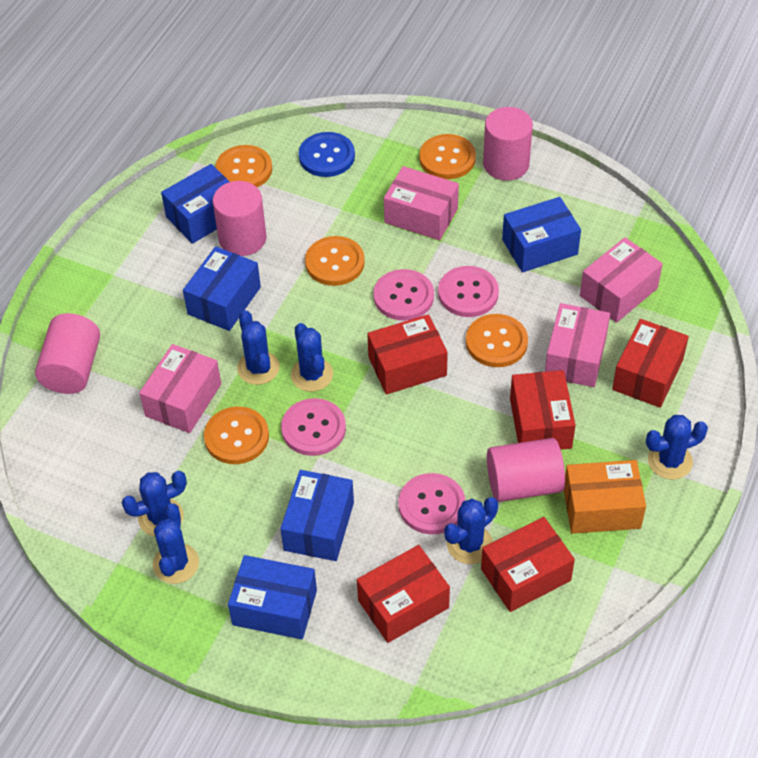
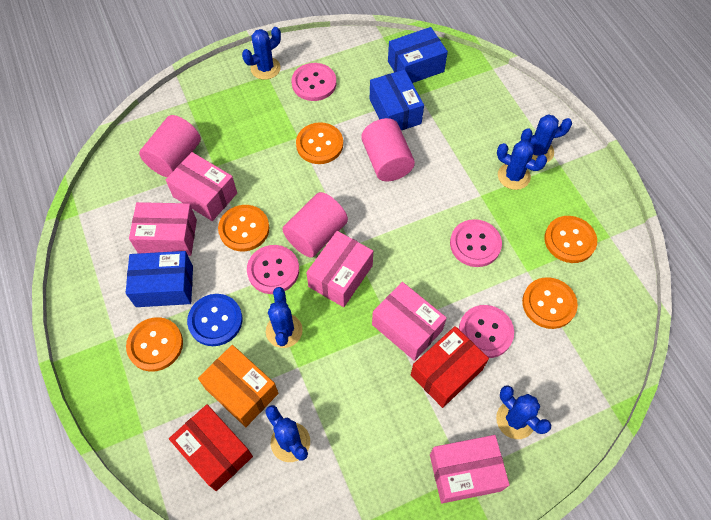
blue box: [161,164,230,244] [183,246,261,331] [228,555,317,639] [281,470,354,561] [502,197,581,273] = 5 -> [126,251,193,307] [370,70,424,130] [388,27,448,83] = 3
pink box: [139,344,221,433] [384,166,459,241] [545,303,610,387] [580,237,663,323] = 4 -> [129,202,197,256] [166,152,237,221] [306,231,373,307] [372,282,447,361] [430,435,510,503] = 5
pink cylinder: [35,313,100,394] [213,181,267,256] [483,107,533,181] [487,438,565,502] = 4 -> [139,115,201,177] [282,192,348,257] [361,118,415,181] = 3
red box: [357,545,450,643] [367,314,448,395] [481,517,575,612] [510,370,576,450] [612,319,689,408] = 5 -> [169,404,253,491] [411,326,489,408] = 2

